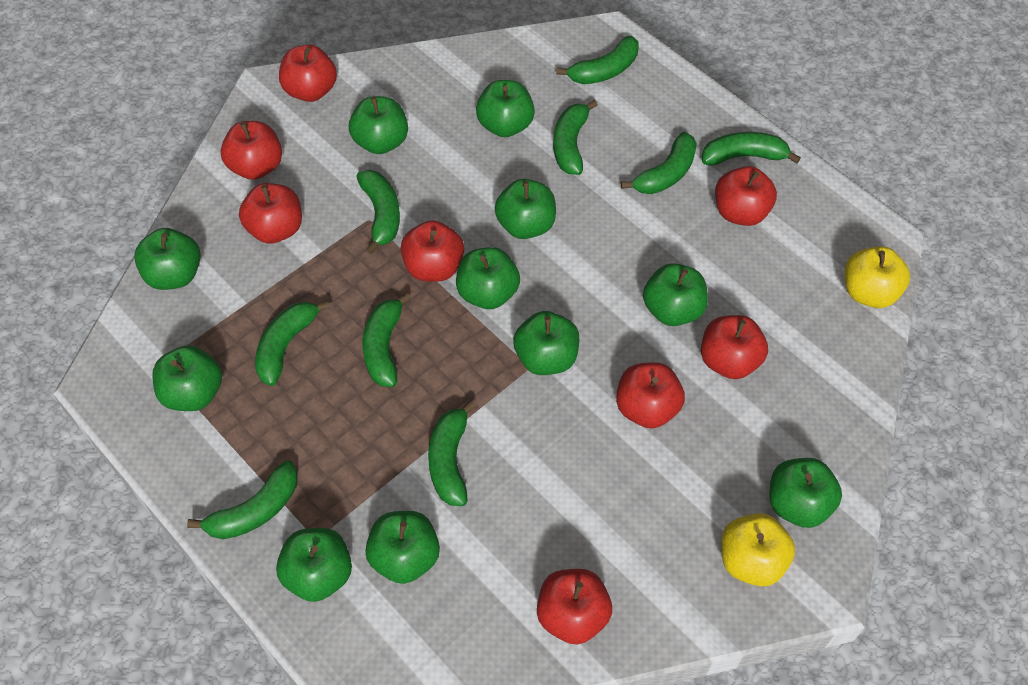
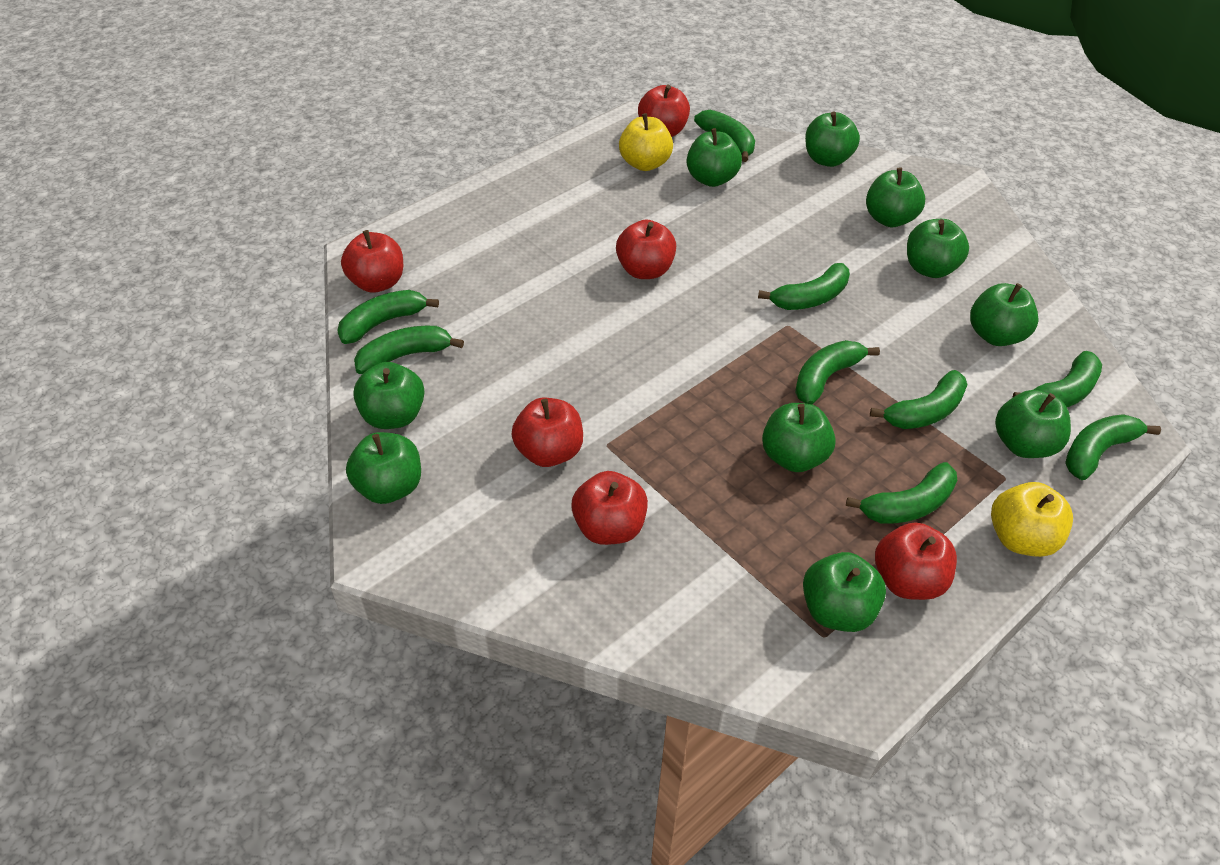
green apple: [134,228,201,290] [152,345,222,411] [276,528,352,602] [349,96,408,154] [365,511,440,584] [456,247,520,309] [476,80,535,137] [495,179,556,239] [513,311,579,375] [643,263,708,326] [769,458,842,528] = 11 -> [346,432,421,504] [353,362,425,429] [687,128,742,187] [762,403,836,472] [803,552,886,632] [805,111,860,167] [866,167,925,227] [907,219,969,278] [970,283,1039,346] [995,390,1071,458] = 10
red apple: [221,121,282,180] [239,183,302,244] [279,45,337,102] [401,220,464,282] [537,569,612,645] [616,362,685,429] [701,315,768,379] [715,166,777,226] = 8 -> [341,230,403,293] [511,398,583,467] [571,471,648,545] [616,220,676,279] [638,84,690,137] [875,522,957,600] = 6

